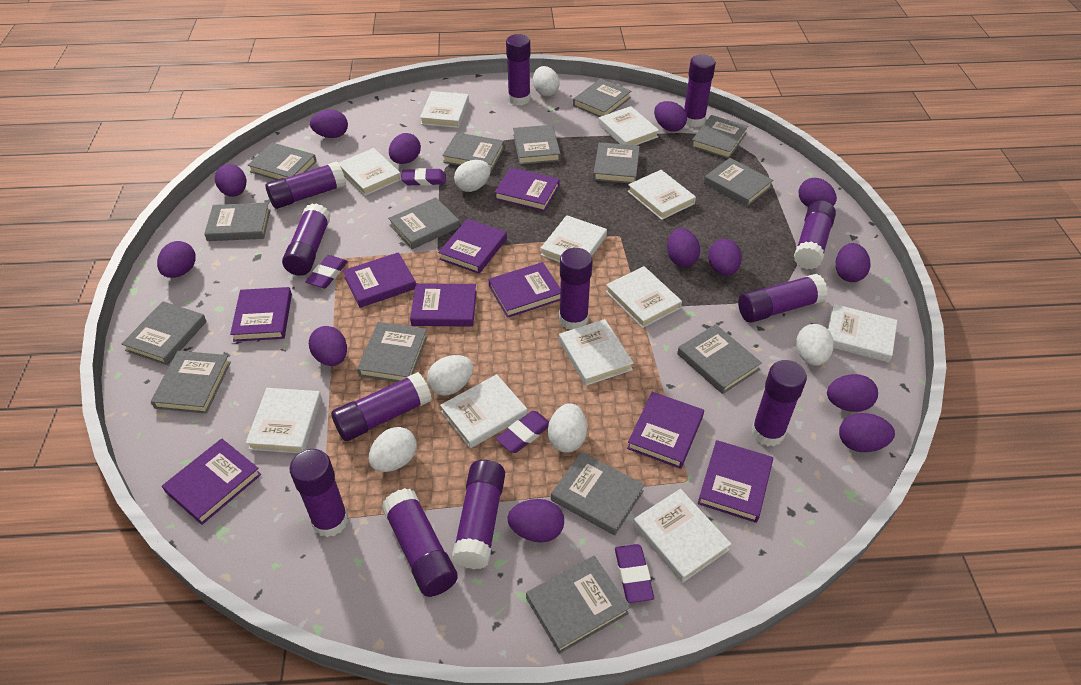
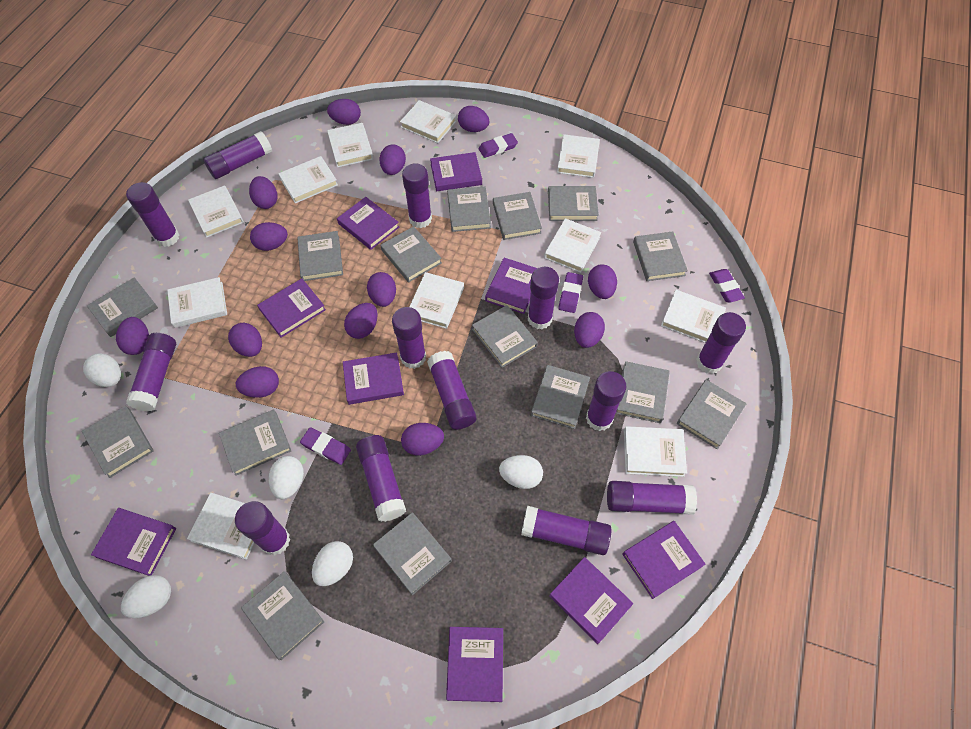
purple glue stick: [266,162,346,209] [282,203,331,276] [290,449,348,537] [331,372,432,441] [381,488,458,597] [452,460,505,569] [506,34,530,106] [559,248,592,330] [684,54,716,127] [738,274,828,323] [751,360,807,446] [794,201,836,269] = 12 -> [126,182,179,247] [126,333,176,412] [203,131,272,179] [235,501,290,556] [356,435,406,522] [392,307,426,369] [402,163,432,228] [427,351,477,430] [521,506,612,555] [528,267,559,329] [586,371,626,431] [607,481,697,515] [696,312,746,374] = 13
white egg: [369,427,417,472] [427,355,473,396] [454,160,491,192] [533,66,560,96] [548,403,587,453] [796,324,834,365] = 6 -> [83,353,121,387] [121,575,171,618] [269,456,304,499] [312,541,353,586] [499,455,543,489] = 5

